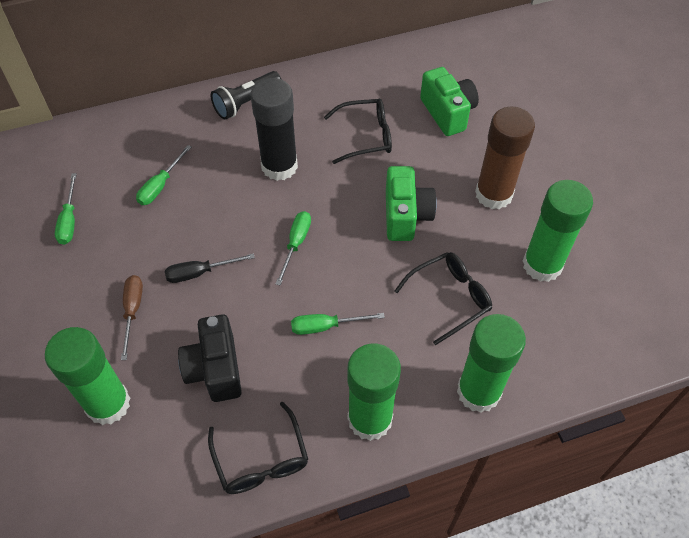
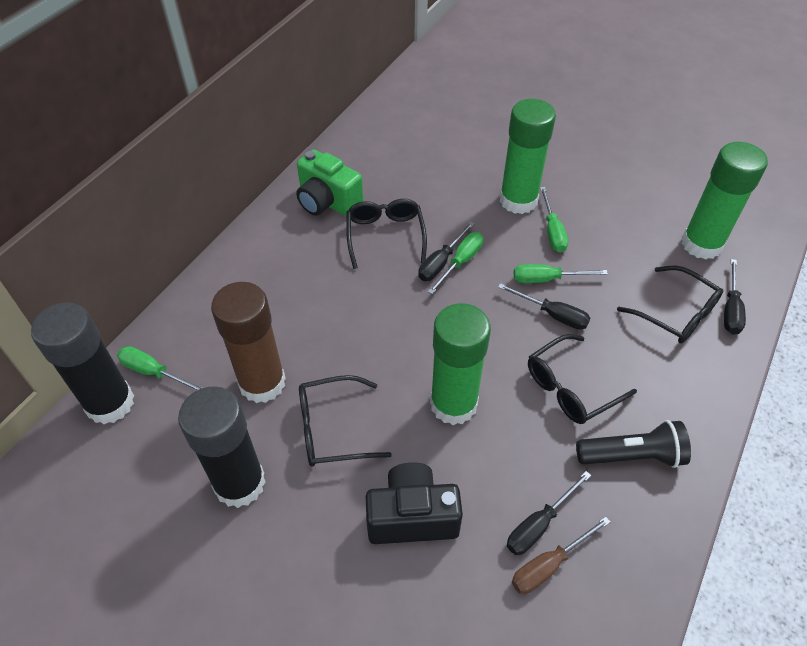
black glasses: [208,401,308,494] [324,99,392,164] [395,252,492,345] = 3 -> [299,375,392,467] [346,199,427,269] [528,334,637,424] [617,266,723,343] = 4
black glue stick: [250,78,298,181] = 1 -> [31,303,134,424] [178,386,266,508] = 2
black screwdriver: [165,253,255,283] = 1 -> [418,222,475,281] [498,283,591,330] [507,471,591,555] [724,259,746,334] = 4
green camera: [386,166,437,241] [420,67,479,136] = 2 -> [296,150,363,217] = 1
green glue stick: [45,327,130,425] [347,344,401,441] [457,314,526,413] [523,180,593,282] = 4 -> [430,303,491,425] [500,99,556,214] [681,142,768,260] = 3

